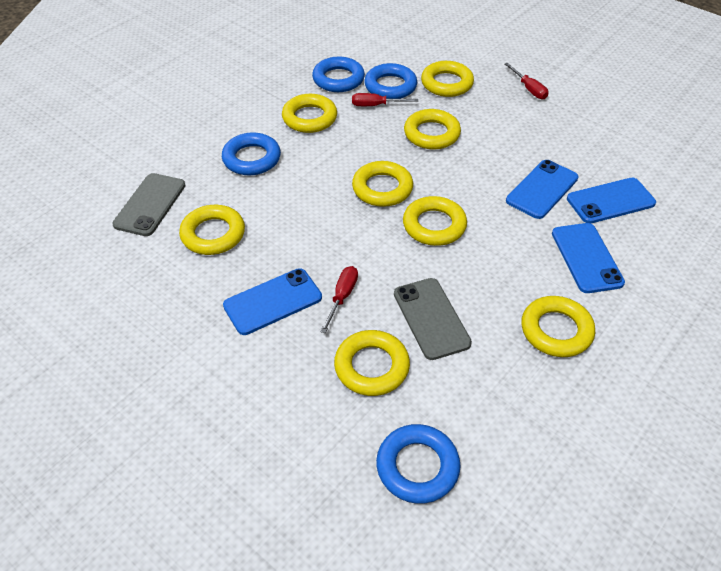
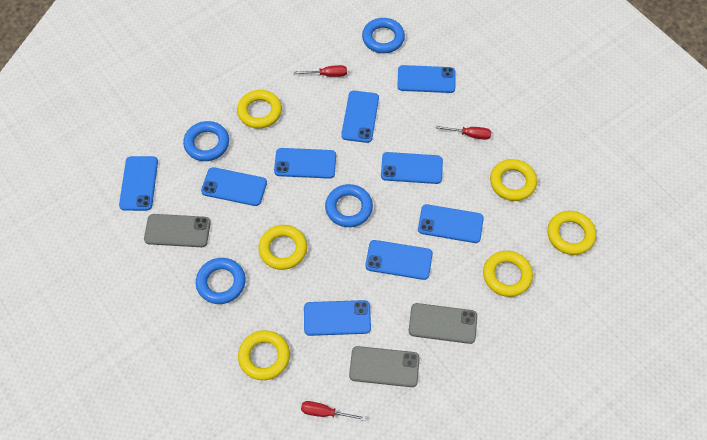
blue phone: [223,268,322,335] [506,160,579,219] [552,223,625,293] [567,178,656,223] = 4 -> [119,156,158,211] [201,167,267,206] [274,148,336,179] [304,300,371,336] [341,91,379,143] [365,240,433,280] [381,152,443,184] [397,65,455,93] [418,204,484,243] = 9
grey phone: [112,173,186,236] [394,278,472,360] = 2 -> [144,214,211,247] [349,346,420,387] [409,303,477,344] = 3
yellow ring: [179,205,245,255] [282,94,337,133] [334,330,410,396] [352,161,413,207] [403,196,467,246] [404,109,461,149] [421,61,474,97] [521,296,595,357] = 8 -> [237,90,282,129] [238,330,290,380] [258,225,307,270] [483,251,533,297] [490,159,537,201] [547,211,596,255] = 6

